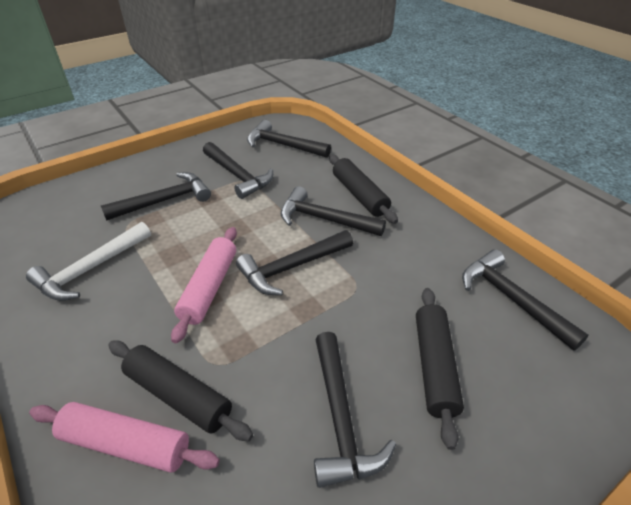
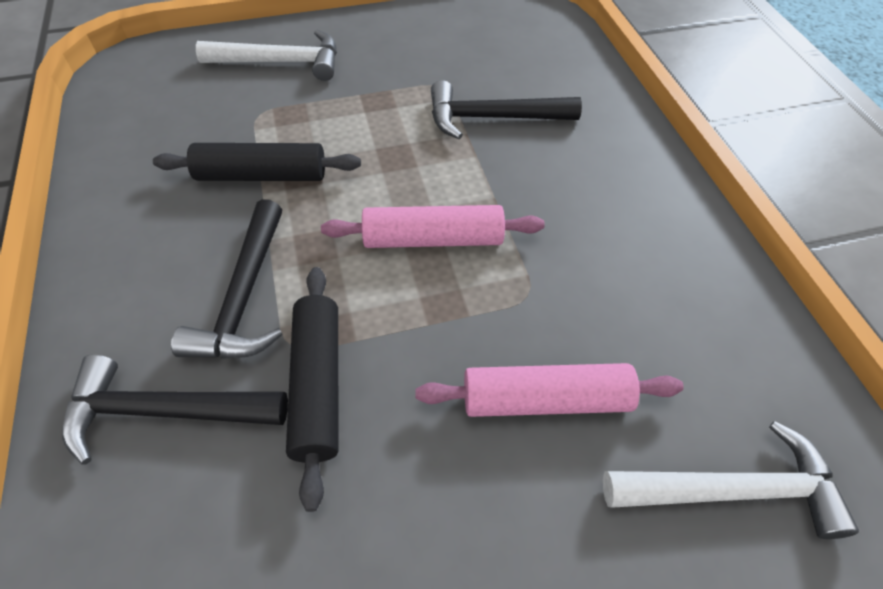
black hammer: [101,172,211,221] [203,142,273,199] [236,230,353,295] [247,120,331,158] [281,186,386,236] [314,332,396,488] [462,249,589,351] = 7 -> [62,355,288,465] [171,199,283,359] [431,80,582,139] = 3
black rolling pin: [108,341,253,441] [329,155,398,224] [416,288,464,450] = 3 -> [153,143,361,181] [286,267,339,512] = 2
white hammer: [26,222,151,301] = 1 -> [196,30,337,81] [603,421,859,539] = 2

